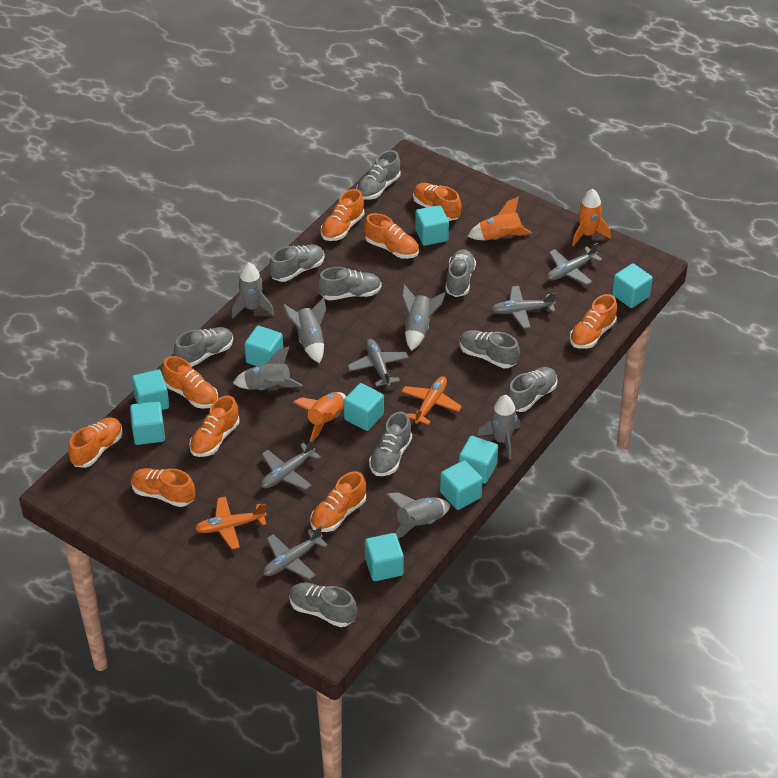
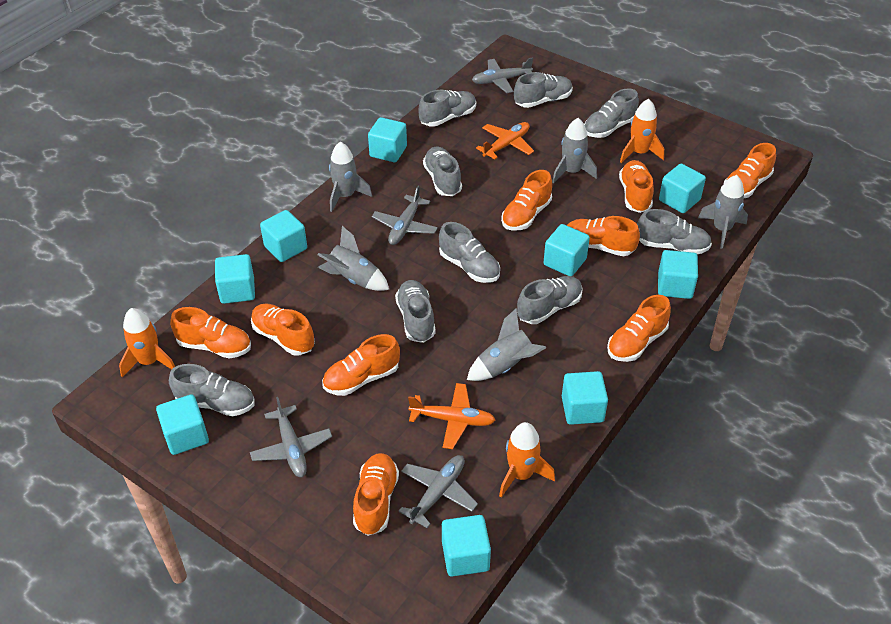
grey plane: [261,439,321,490] [263,526,328,580] [347,339,409,387] [491,286,556,329] [547,243,602,285] = 5 -> [250,397,332,477] [372,185,438,245] [399,455,478,528] [472,58,533,93] = 4
grey rocket: [231,262,274,319] [233,346,303,390] [283,297,326,363] [386,492,451,538] [402,284,445,351] [477,395,520,460] = 6 -> [318,226,389,291] [329,142,372,212] [467,309,546,381] [552,118,597,183] [698,175,748,249] = 5

